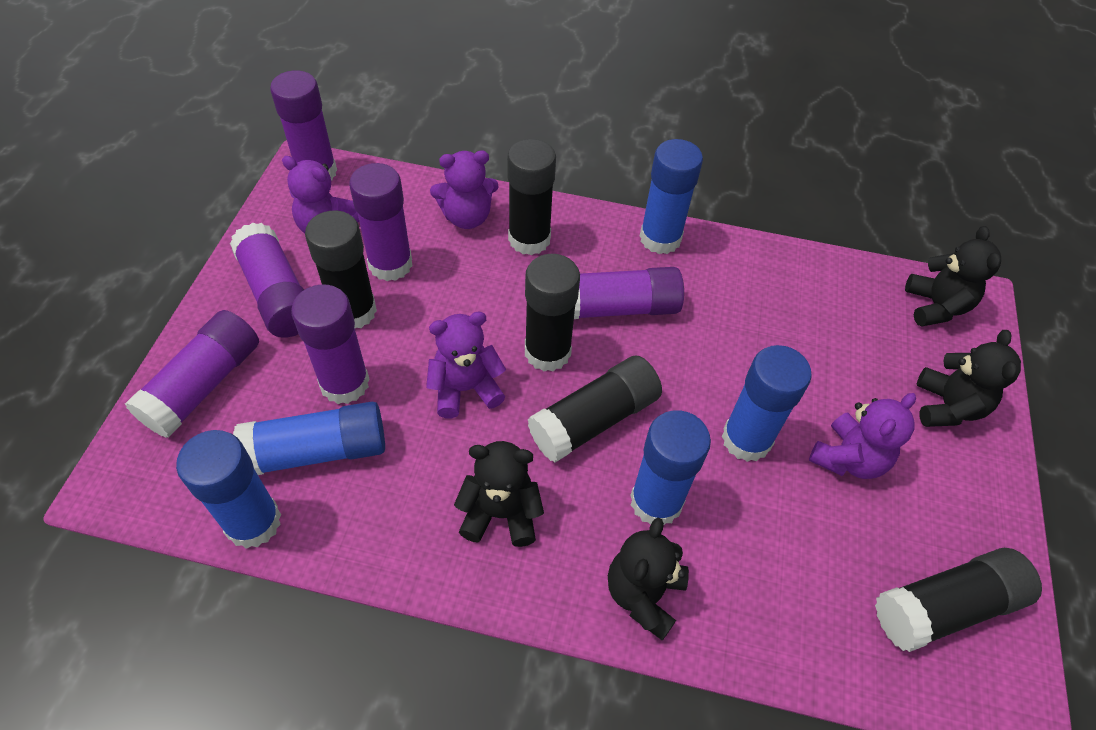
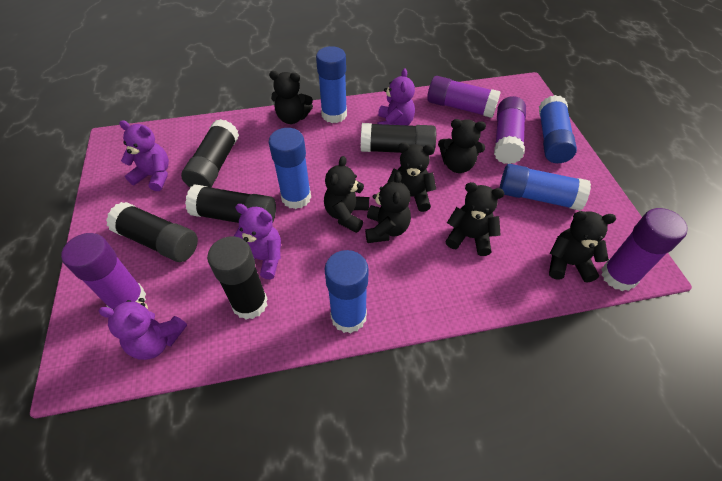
black teddy bear: [454,441,544,547] [608,518,689,641] [905,226,1001,327] [917,330,1021,427] = 4 -> [269,71,313,124] [324,156,369,233] [365,172,411,243] [387,142,437,212] [438,119,486,173] [446,182,504,256] [549,211,616,283] = 7
purple glue stick: [125,310,259,438] [230,223,304,338] [270,70,337,181] [291,284,369,404] [349,163,413,281] [574,267,684,319] = 6 -> [61,233,146,310] [427,76,501,118] [494,96,526,164] [601,208,688,291] = 4

